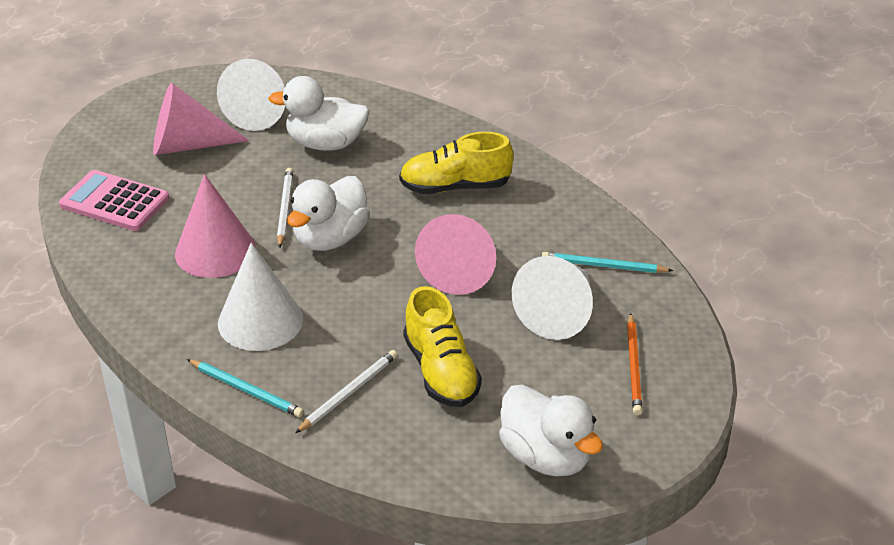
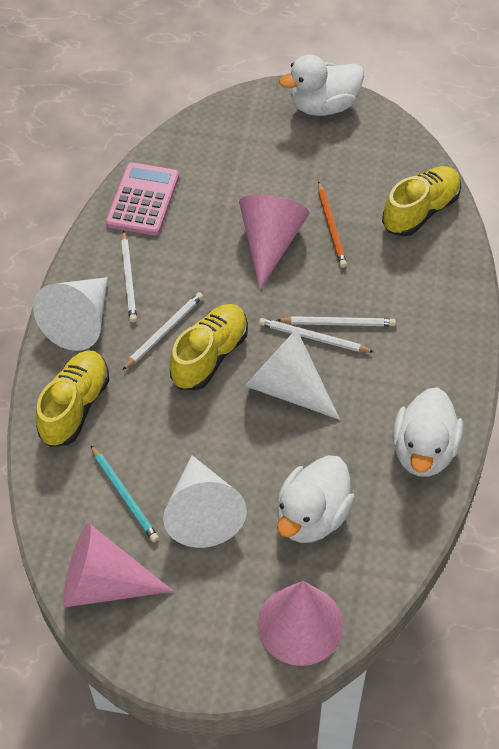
turquoise pencil: [187,359,304,417] [542,252,673,273] = 2 -> [91,445,159,542] = 1
white pencil: [277,168,293,248] [295,350,397,433] = 2 -> [121,230,137,322] [122,292,203,370] [259,318,374,352] [277,316,396,326] = 4
yellow shoe: [399,132,513,194] [403,286,482,407] = 2 -> [35,350,109,447] [170,304,248,390] [382,166,461,236] = 3

